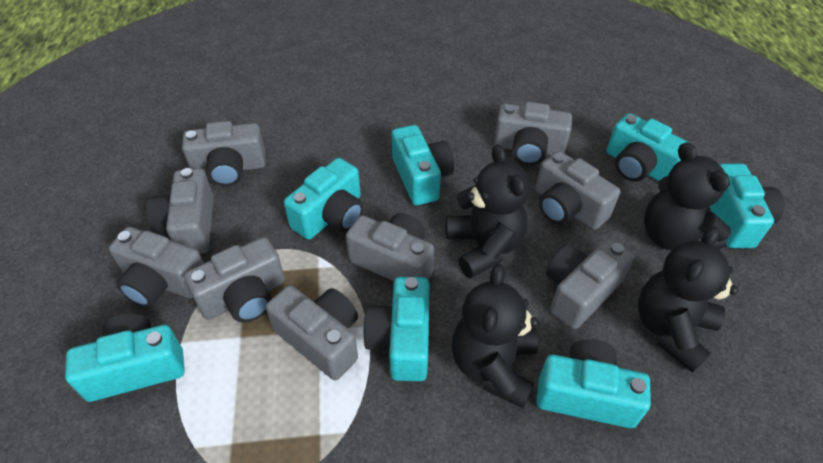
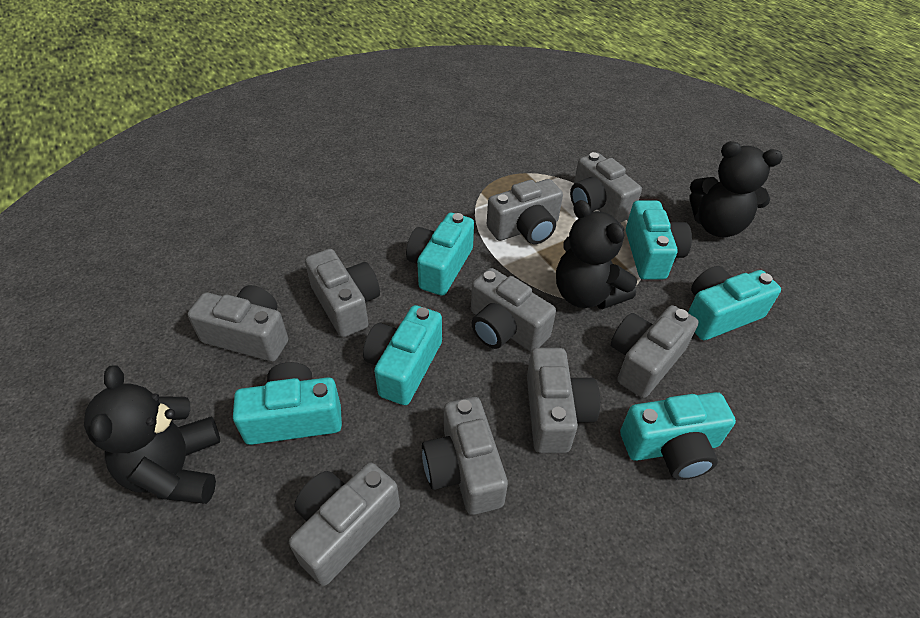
black teddy bear: [445,144,530,278] [452,264,539,409] [638,226,738,373] [644,142,731,250] = 4 -> [84,365,220,504] [556,200,637,309] [689,141,782,237] = 3
turquoise camera: [65,313,185,402] [284,158,363,240] [363,277,429,381] [392,125,454,205] [536,339,651,428] [607,113,687,182] [709,164,784,248] = 7 -> [233,362,342,445] [363,305,442,405] [406,213,474,296] [620,392,736,480] [626,201,692,279] [688,266,781,340] = 6

